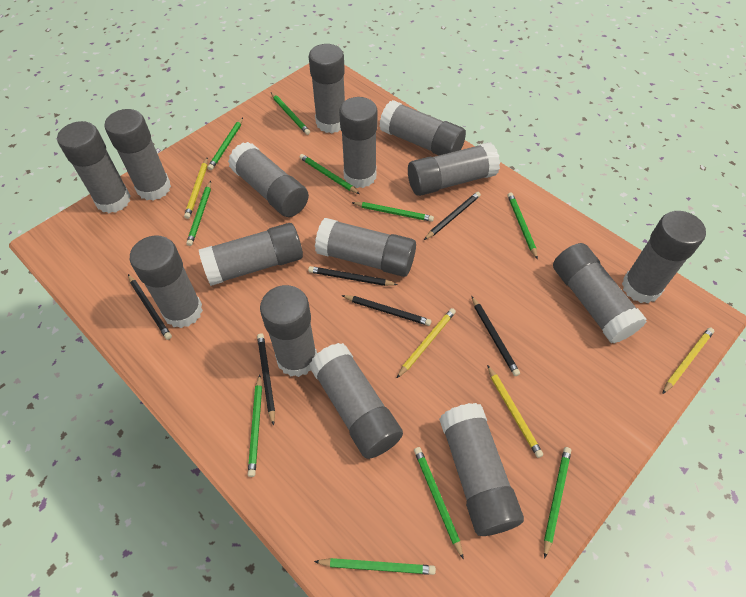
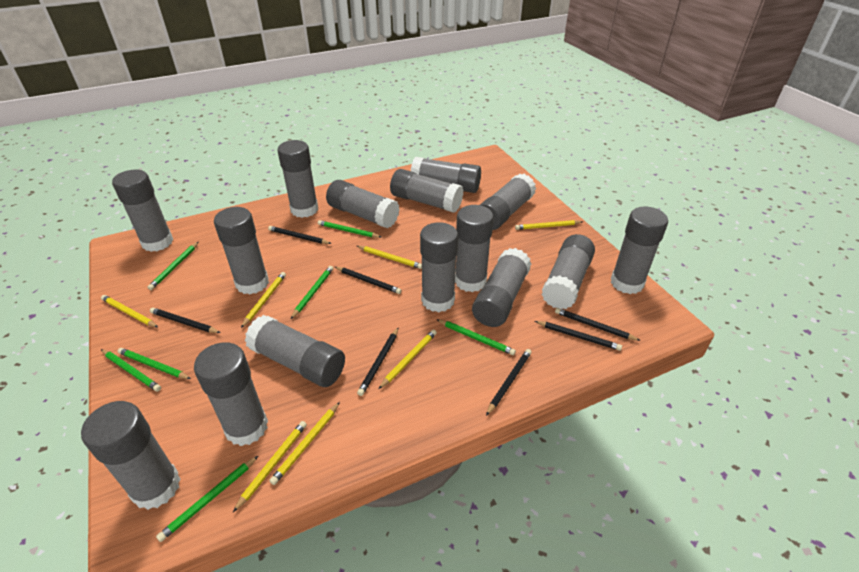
black pencil: [128,274,172,340] [257,333,275,426] [308,266,398,286] [341,295,432,326] [424,192,481,240] [471,296,520,376] = 6 -> [150,308,220,333] [268,226,332,244] [335,267,402,294] [357,327,399,396] [486,349,532,416] [535,321,622,351] [555,308,641,341] = 7
green pencil: [186,181,211,246] [208,118,243,170] [248,374,262,477] [271,93,310,135] [299,154,360,194] [314,558,436,575] [351,202,434,222] [414,447,464,560] [508,193,538,260] [544,447,571,559] = 10 -> [101,349,161,392] [118,348,191,379] [147,242,198,290] [156,456,258,542] [291,266,333,319] [318,220,381,238] [436,319,516,355] = 7
yellow pencil: [184,157,208,219] [397,308,456,378] [487,365,543,458] [662,328,714,394] = 4 -> [101,295,158,327] [233,421,307,512] [241,272,286,328] [269,402,340,485] [357,246,422,269] [379,329,437,389] [515,220,583,230] = 7

